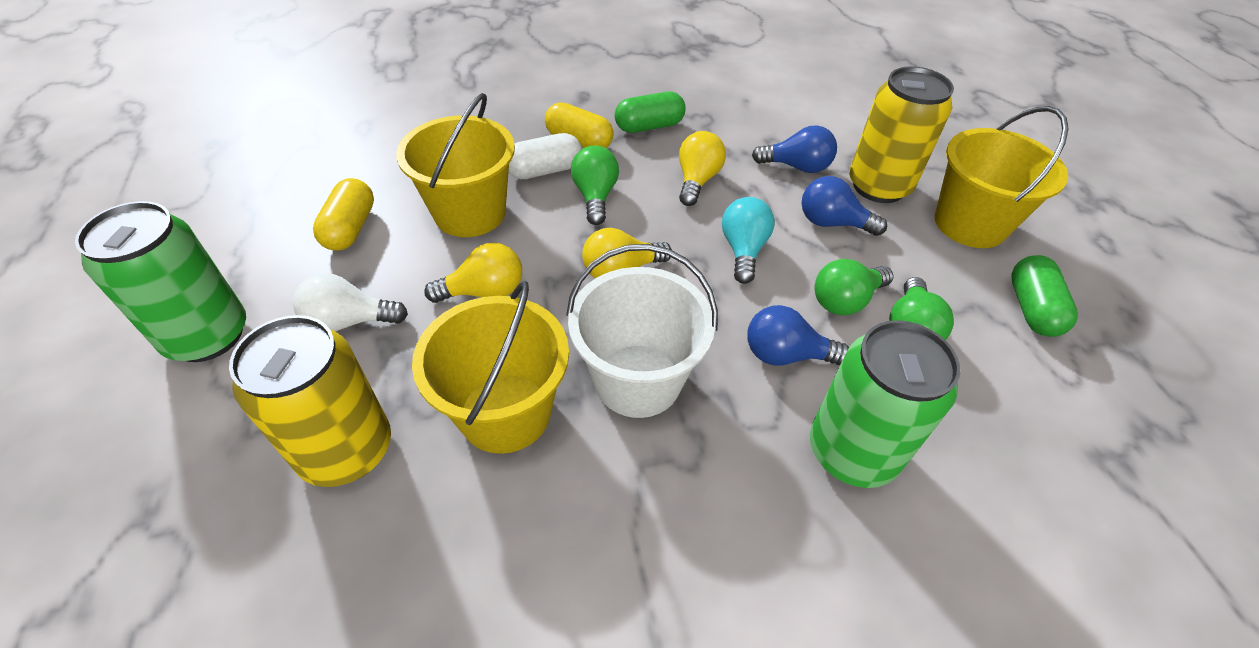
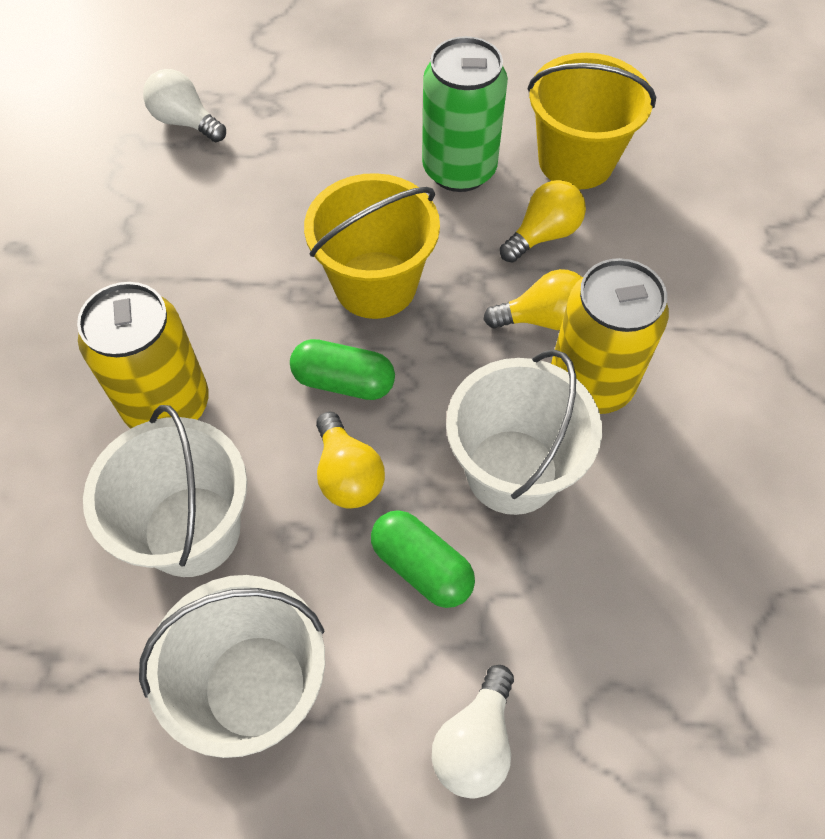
blue light bulb: [747,305,849,366] [752,125,837,173] [802,176,887,236] = 3 -> none = 0
green can: [75,201,246,362] [810,320,961,488] = 2 -> [422,36,508,192] = 1
green light bulb: [571,146,619,225] [815,259,893,315] [889,277,954,340] = 3 -> none = 0
turquoise light bulb: [722,197,774,284] = 1 -> none = 0
white bucket: [566,244,718,418] = 1 -> [83,405,247,577] [139,575,325,758] [446,349,602,515] = 3
white capsule: [508,133,582,179] = 1 -> none = 0
white light bulb: [293,273,408,331] = 1 -> [143,69,226,142] [432,665,514,799] = 2
yellow bucket: [396,93,515,237] [412,281,569,454] [935,106,1069,248] = 3 -> [304,173,440,319] [527,53,656,189] = 2
yellow capsule: [313,178,374,250] [545,103,614,148] = 2 -> none = 0

